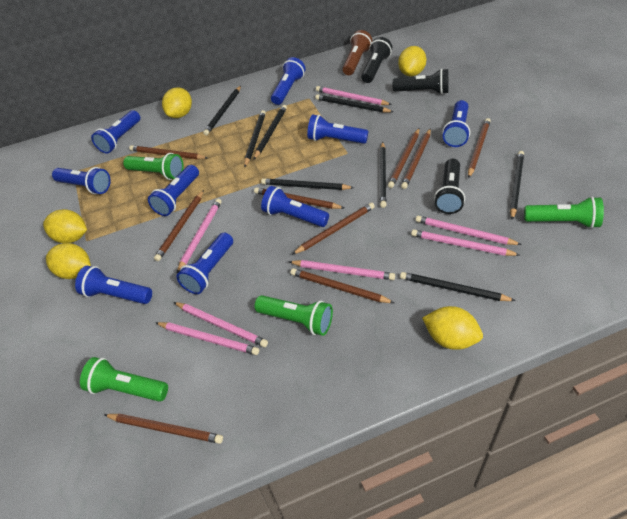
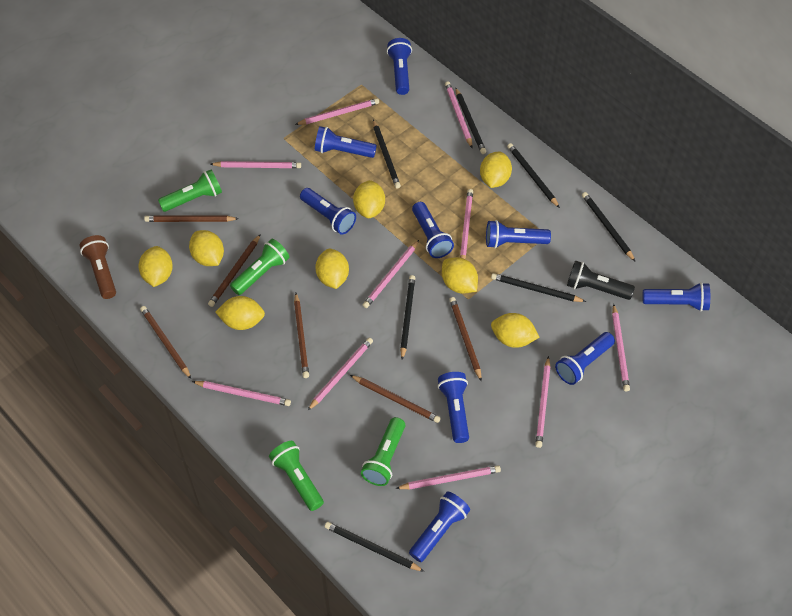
black flashlight: [361,37,392,83] [392,69,448,94] [434,159,465,214] = 3 -> [567,260,635,300] = 1
black pencil: [203,86,241,135] [244,110,266,168] [254,105,287,159] [261,178,354,190] [315,94,393,113] [380,142,387,208] [400,272,516,301] [510,151,524,220] = 8 -> [325,522,425,572] [373,120,401,189] [400,275,415,360] [455,87,486,154] [491,273,586,302] [507,143,560,208] [582,192,635,261] = 7
brown pencil: [105,414,223,444] [129,145,208,159] [154,190,204,261] [254,187,344,209] [290,268,394,303] [292,203,375,255] [388,128,419,188] [401,128,431,189] [468,118,491,179] = 9 -> [140,306,191,379] [144,215,239,222] [208,234,261,307] [294,293,309,378] [350,375,441,423] [449,297,482,382] = 6
pink pencil: [155,322,259,355] [174,302,268,347] [177,199,222,273] [289,260,395,280] [316,86,392,105] [411,230,519,256] [416,216,522,245] = 7 -> [192,381,291,406] [210,161,301,168] [295,98,379,125] [307,338,373,411] [363,240,419,308] [395,465,501,490] [445,81,472,148] [460,189,473,259] [535,356,551,448] [612,304,630,392] = 10
yellow lemon: [43,209,87,243] [46,243,91,279] [162,87,192,118] [398,46,426,76] [422,306,483,350] = 5 -> [138,246,173,287] [189,230,224,266] [215,296,265,330] [315,249,349,289] [353,180,385,218] [442,257,478,294] [480,152,512,188] [491,313,539,348] = 8

